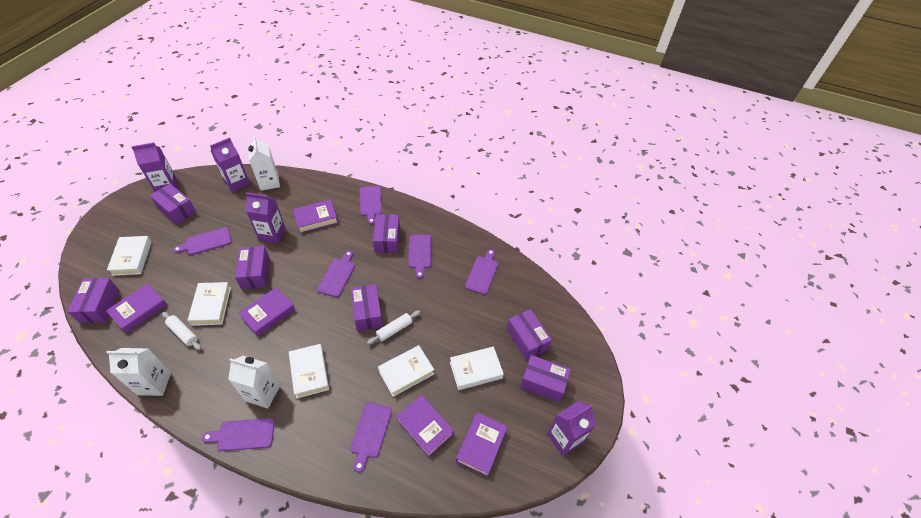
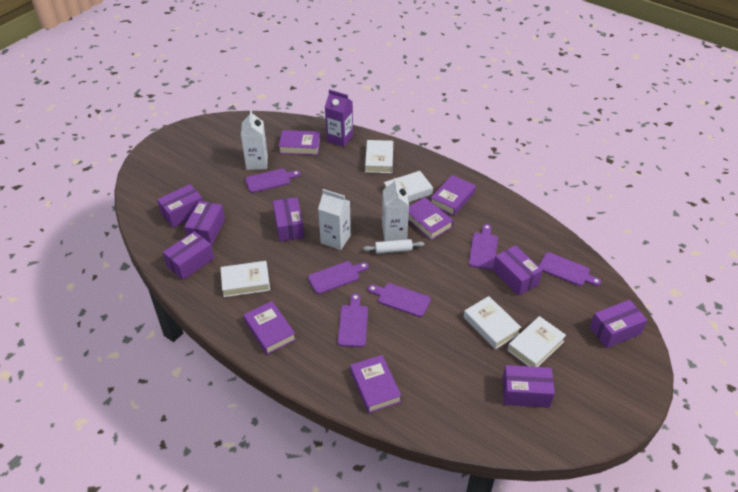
purple carton: [131,142,177,192] [210,137,250,192] [246,192,285,243] [547,401,597,456] = 4 -> [325,89,353,147] = 1
purple cutting board: [173,227,232,255] [202,418,275,451] [317,250,355,297] [350,402,392,472] [359,186,382,225] [408,235,431,279] [465,249,498,295] = 7 -> [245,169,301,193] [308,261,369,294] [338,294,368,347] [368,283,431,317] [469,224,498,270] [539,252,601,286] = 6
white rolling pin: [162,312,201,350] [367,310,420,344] = 2 -> [363,239,425,254] = 1

